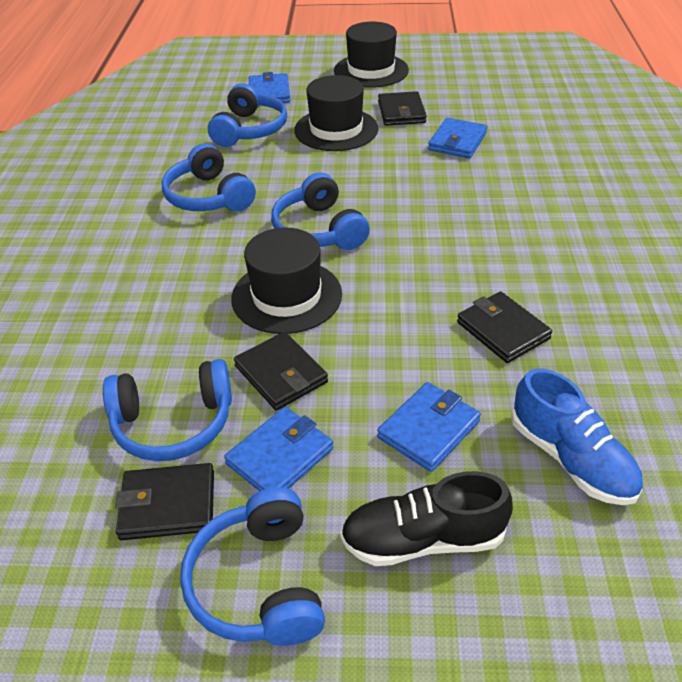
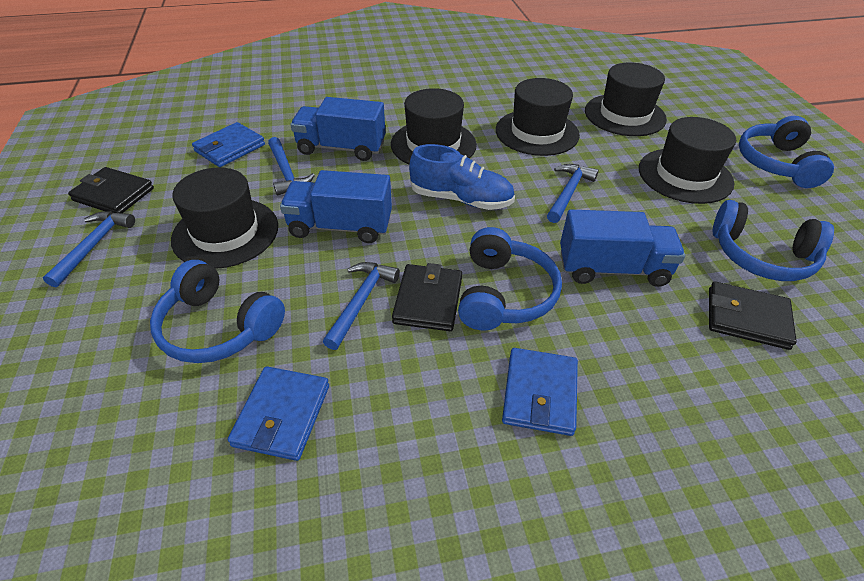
black hat: [231,228,342,334] [294,75,379,151] [334,22,409,88] = 3 -> [171,167,278,269] [391,88,477,164] [496,78,580,156] [585,62,667,136] [639,117,736,204] = 5
black shoe: [340,471,513,566] = 1 -> none = 0
black wallet: [115,463,214,540] [234,332,328,411] [378,91,427,126] [457,292,552,363] = 4 -> [68,167,154,213] [392,263,462,331] [709,282,797,350] = 3
blue hammer: none = 0 -> [43,211,135,287] [268,137,315,196] [323,262,400,350] [547,164,599,223] = 4
blue headphones: [103,359,232,461] [162,143,256,212] [180,487,325,646] [208,83,287,147] [271,172,370,250] = 5 -> [150,260,285,363] [458,227,562,331] [713,200,834,281] [739,116,834,188] = 4
blue truck: none = 0 -> [280,170,392,243] [290,97,386,161] [560,209,685,287] = 3
blue wallet: [224,407,333,491] [249,72,290,103] [377,382,481,472] [428,118,487,158] = 4 -> [192,122,265,167] [228,366,329,461] [502,348,578,436] = 3

